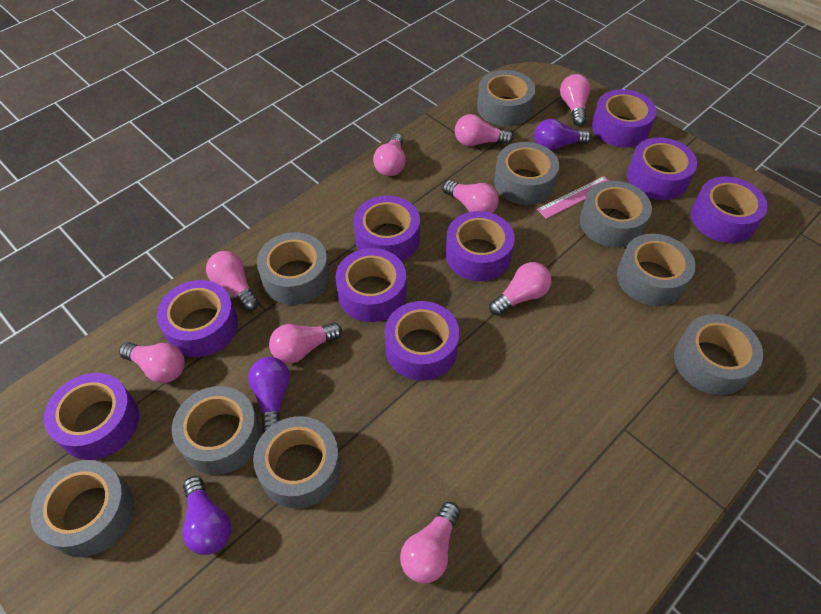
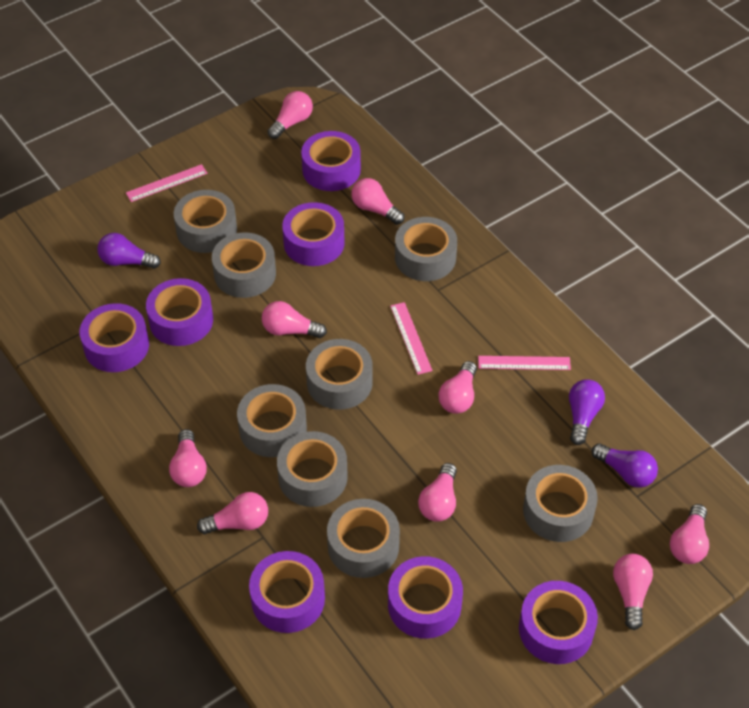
grey tape: [30,460,135,557] [172,386,261,475] [253,416,341,509] [257,232,330,305] [477,70,536,126] [494,142,559,205] [580,181,652,248] [617,234,696,306] [674,314,763,395] = 9 -> [174,190,237,253] [212,232,276,298] [237,384,307,457] [277,431,348,507] [306,339,373,410] [327,499,400,578] [395,217,457,281] [523,465,598,542] = 8
pink ruler: [537,176,609,219] = 1 -> [126,164,207,202] [390,302,433,375] [478,356,571,370] = 3
purple tape: [44,373,139,460] [157,280,238,357] [335,248,406,322] [353,196,420,262] [385,301,459,381] [446,211,515,281] [592,89,657,147] [627,137,697,200] [691,176,768,243] = 9 -> [80,303,149,372] [146,278,213,346] [249,551,325,633] [282,202,345,266] [301,131,361,191] [388,556,463,639] [519,581,598,664] = 7

